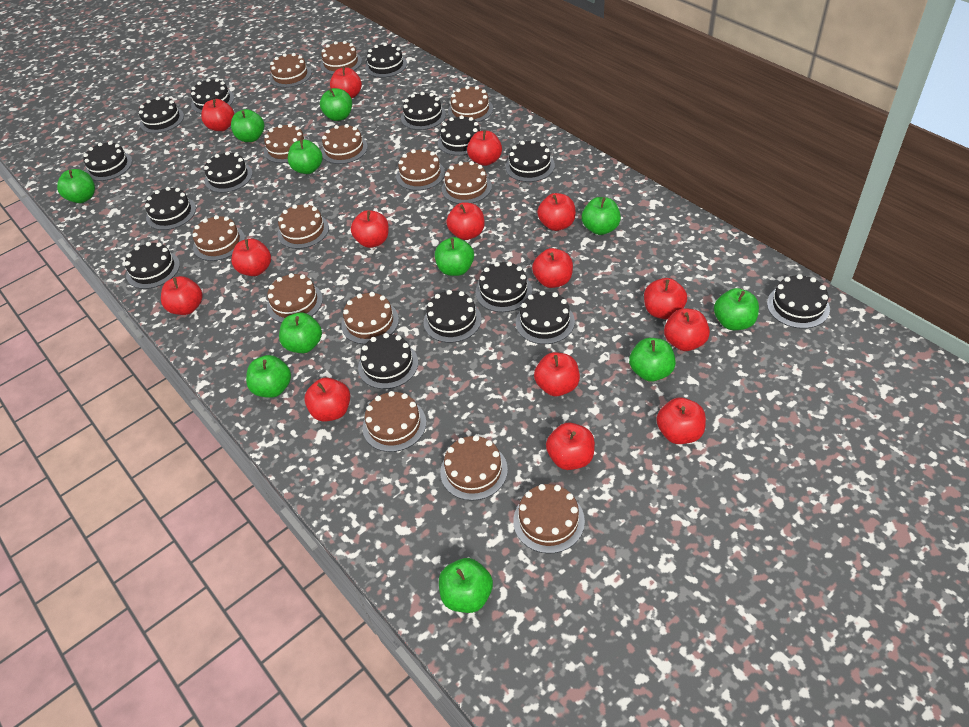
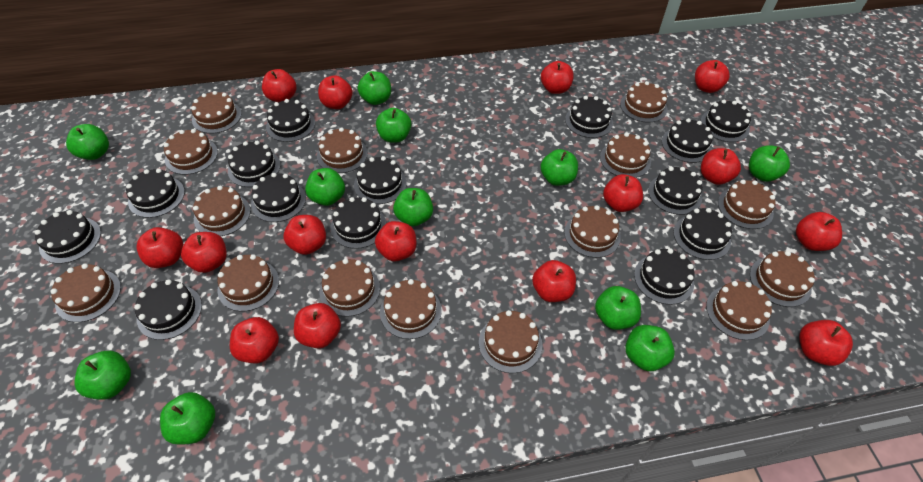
black cake: [83,141,132,181] [125,242,180,289] [139,97,184,133] [145,187,196,230] [191,78,234,114] [204,151,252,193] [358,333,418,389] [365,43,407,78] [401,92,446,130] [423,290,482,343] [438,115,480,156] [476,262,532,312] [505,140,555,182] [516,291,575,344] [767,274,830,329] = 15 -> [35,210,101,264] [126,168,185,218] [134,279,202,340] [228,141,281,187] [251,173,306,222] [266,99,315,142] [331,197,386,249] [354,156,407,204] [565,96,613,138] [634,248,695,305] [648,167,703,215] [662,118,713,163] [674,208,732,260] [701,100,751,142] = 14
brown cake: [193,215,245,261] [264,124,308,163] [267,273,323,323] [270,53,311,88] [277,203,329,249] [320,41,362,75] [321,124,368,164] [341,292,399,344] [362,391,426,452] [396,148,445,191] [440,435,508,501] [442,161,492,204] [448,86,493,122] [513,484,585,553] = 14 -> [50,263,121,322] [164,129,218,175] [191,91,241,134] [193,186,251,236] [217,254,279,311] [317,128,368,173] [320,259,380,317] [380,279,442,339] [479,310,542,373] [564,205,621,258] [600,133,651,178] [620,81,667,122] [706,281,772,340] [718,180,776,229] [750,251,815,307] = 15

